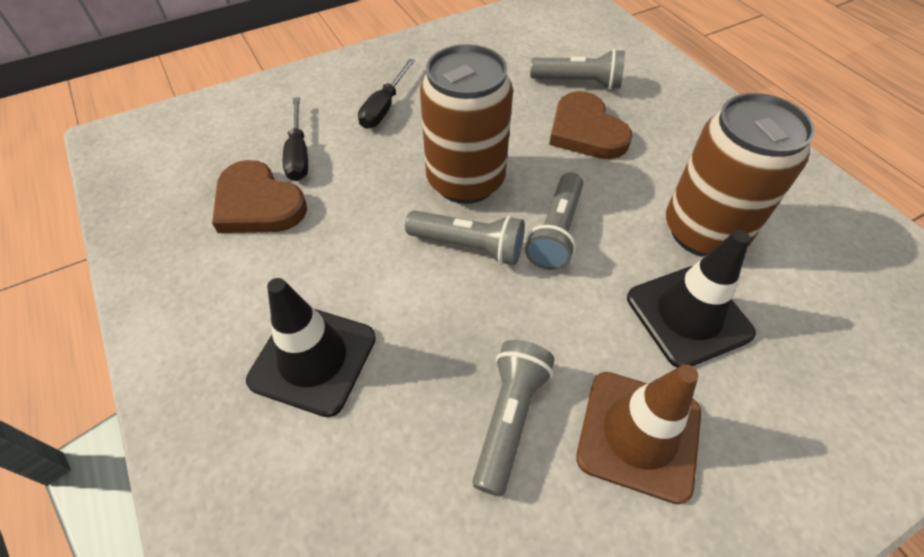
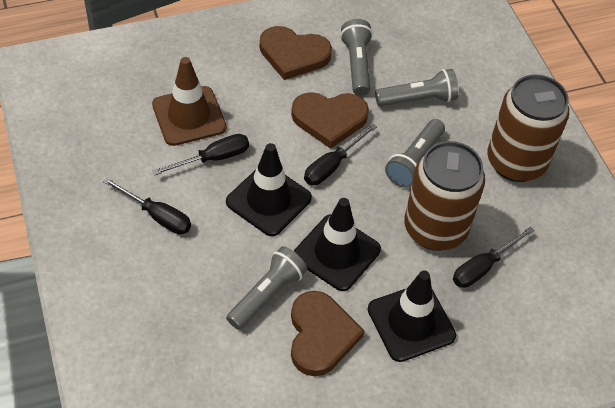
black screwdriver: [283,97,308,181] [358,59,415,129] = 2 -> [103,177,191,234] [153,134,249,175] [304,124,377,185] [453,226,535,288] = 4
black traffic cone: [246,278,376,417] [627,230,756,368] = 2 -> [226,143,312,236] [294,198,381,291] [367,271,456,362] = 3
brown heart: [212,160,307,233] [549,91,632,159] = 2 -> [260,26,332,80] [291,92,369,149] [291,291,364,376] = 3

